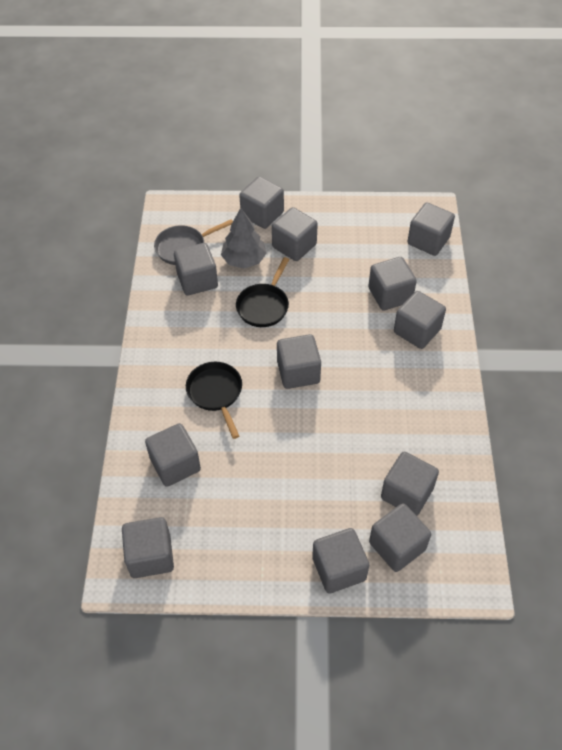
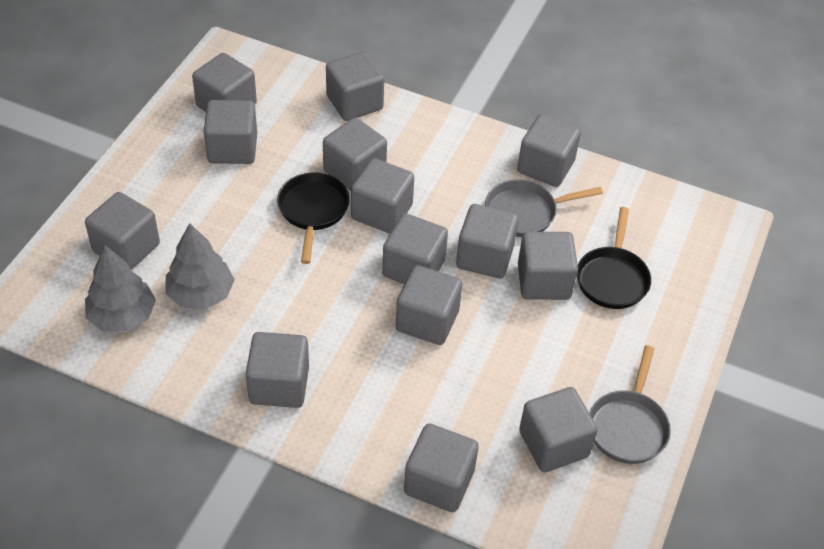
grey cube: [122,517,174,578] [145,423,201,487] [174,243,218,296] [239,176,284,229] [272,207,318,261] [277,334,321,389] [312,528,369,594] [368,257,417,311] [369,503,431,572] [381,451,439,516] [394,291,446,349] [407,203,455,256] = 12 -> [85,192,160,270] [192,53,257,112] [204,100,257,164] [246,332,309,408] [323,118,387,191] [326,52,384,121] [351,158,414,233] [382,213,448,284] [396,265,462,345] [404,423,479,512] [456,204,518,279] [517,114,581,187] [518,232,578,300] [519,387,598,472] = 14
grey pan: [154,219,233,265] = 1 -> [485,179,603,237] [589,345,671,464] = 2
grey tree: [221,208,267,269] = 1 -> [85,246,156,332] [166,223,235,309] = 2

